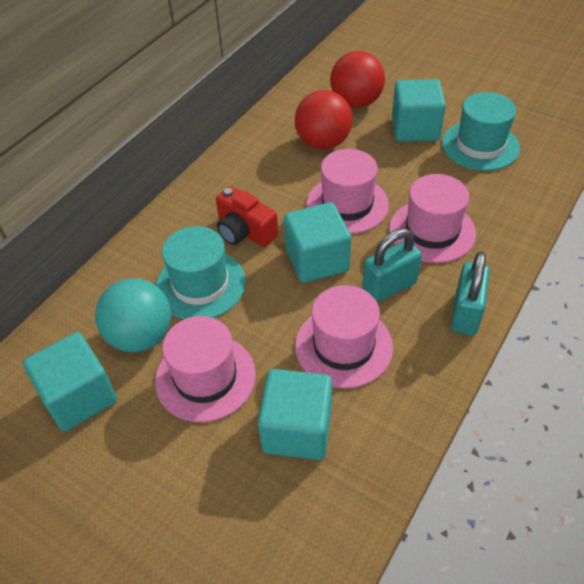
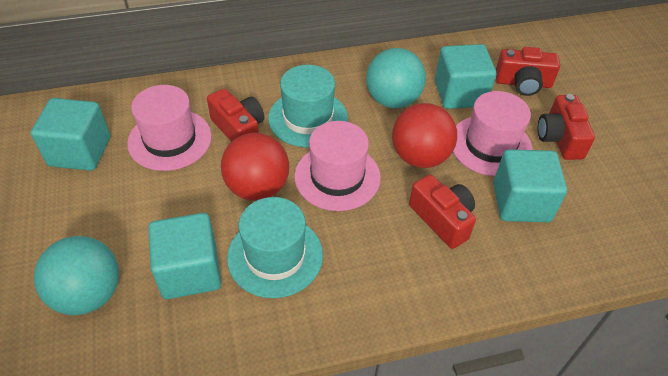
pink hat: [155,316,256,422] [295,285,393,388] [306,149,389,234] [389,174,476,263] = 4 -> [127,85,212,171] [294,121,381,211] [453,91,533,176] = 3
red camera: [216,186,278,247] = 1 -> [207,88,264,142] [409,174,476,249] [496,47,560,96] [538,94,595,160] = 4
turquoise ball: [95,278,171,352] = 1 -> [34,236,119,315] [366,48,426,108] = 2
turquoise padlock: [362,229,422,302] [451,251,490,336] = 2 -> none = 0

